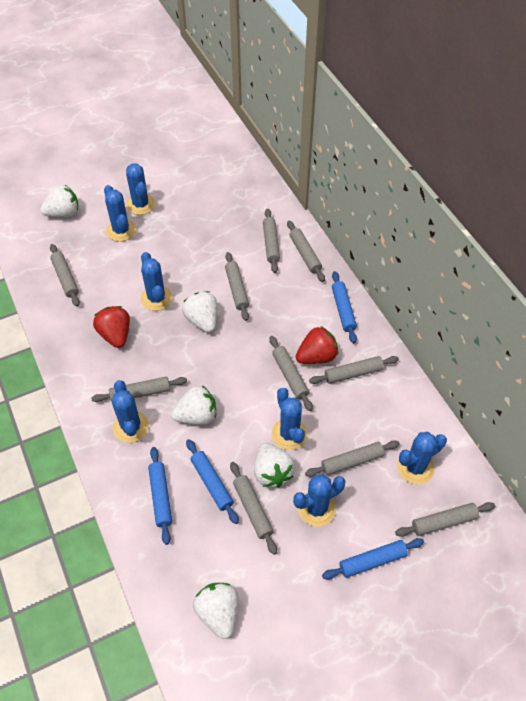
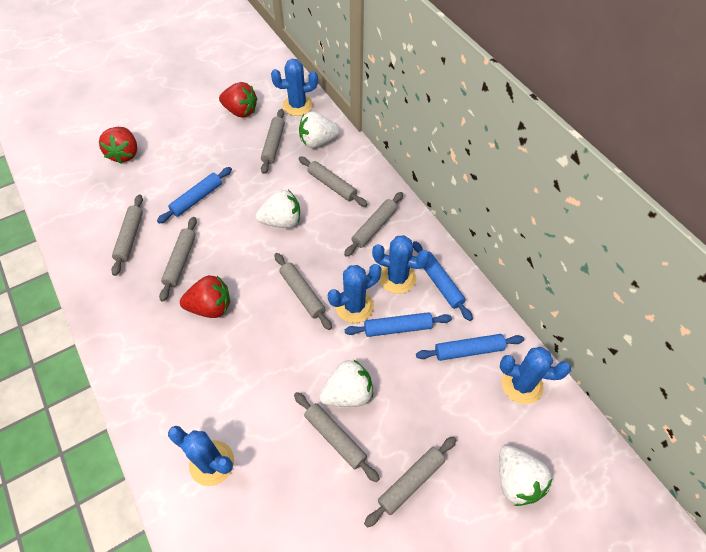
blue cactus: [104,185,136,242] [112,380,149,443] [126,163,155,215] [141,252,173,311] [272,388,308,450] [293,474,345,527] [397,432,447,484] = 7 -> [168,426,234,486] [271,59,318,116] [328,264,382,323] [372,235,430,294] [500,347,571,404] = 5
grey rolling pin: [50,244,80,307] [91,377,187,402] [225,252,249,321] [230,462,277,555] [263,209,280,273] [269,336,313,411] [287,221,325,282] [305,440,400,477] [309,356,399,384] [395,502,495,537] = 10 -> [111,194,143,276] [159,217,197,302] [261,109,285,174] [274,253,332,330] [294,392,380,482] [299,156,368,207] [344,192,403,257] [364,436,456,528] = 8
red strawberry: [93,306,130,348] [296,326,339,364] = 2 -> [99,127,137,164] [180,275,230,318] [219,82,258,118] = 3
white strawberry: [40,185,78,217] [171,386,216,425] [182,291,217,333] [193,583,239,639] [254,443,295,487] = 5 -> [255,190,300,228] [299,111,340,148] [319,359,373,407] [499,445,553,506] = 4

